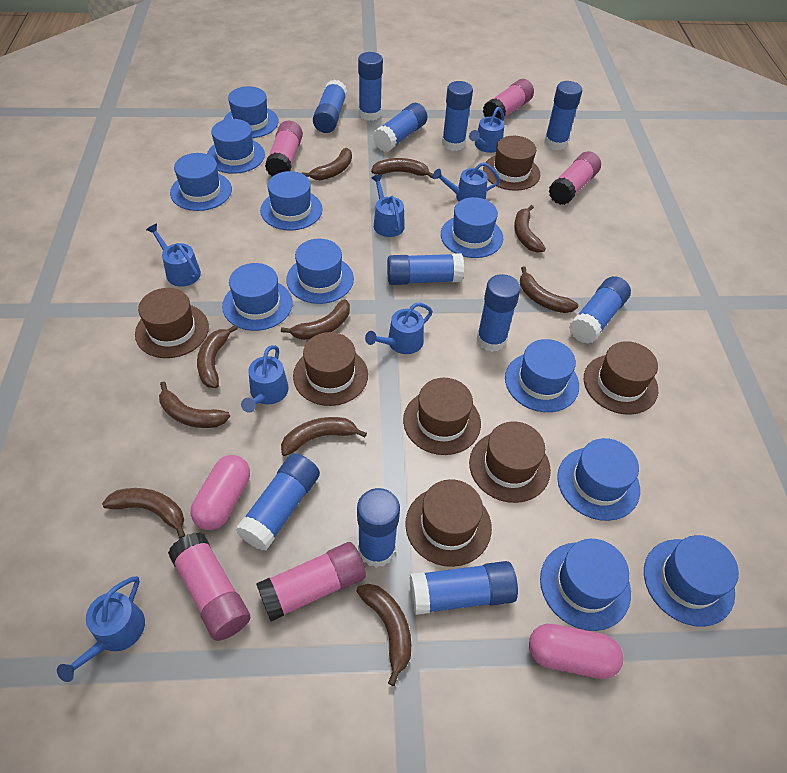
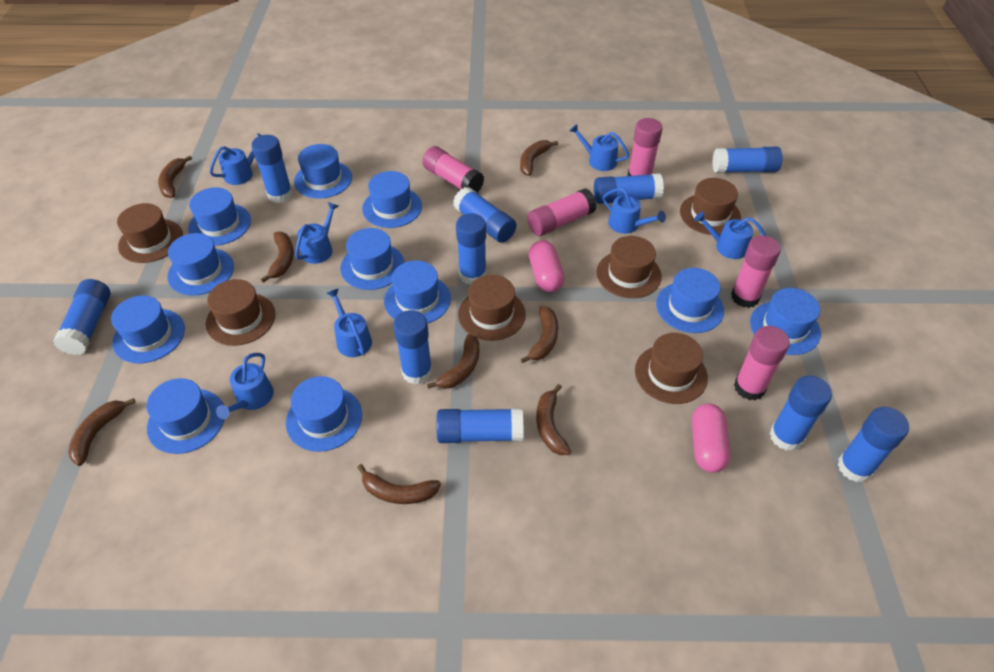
blue glue stick: [235,453,320,551] [313,79,347,133] [357,488,400,568] [358,52,383,121] [373,103,427,152] [387,253,464,285] [410,561,518,615] [442,81,473,151] [476,274,521,352] [544,81,582,150] [569,276,631,344] = 11 -> [53,279,111,355] [251,135,293,203] [393,310,432,385] [436,408,524,443] [453,187,516,243] [456,213,486,285] [594,173,664,204] [712,147,783,173] [769,375,832,451] [837,407,909,482] = 10
brown banana: [102,488,186,539] [159,381,230,428] [197,325,238,388] [281,299,350,340] [281,417,367,456] [302,148,352,180] [356,584,411,686] [371,158,433,179] [514,205,546,253] [520,267,579,313] = 10 -> [68,398,136,466] [158,156,192,198] [261,232,294,283] [357,464,441,504] [427,334,480,389] [520,140,558,176] [520,306,558,363] [536,384,571,455] = 8
brown hat: [135,288,209,358] [293,332,368,406] [403,378,481,455] [405,479,492,567] [469,421,551,503] [483,136,540,191] [584,341,658,415] = 7 -> [117,203,183,263] [206,279,275,346] [458,275,526,341] [597,236,662,298] [635,333,708,404] [680,178,741,235] = 6

